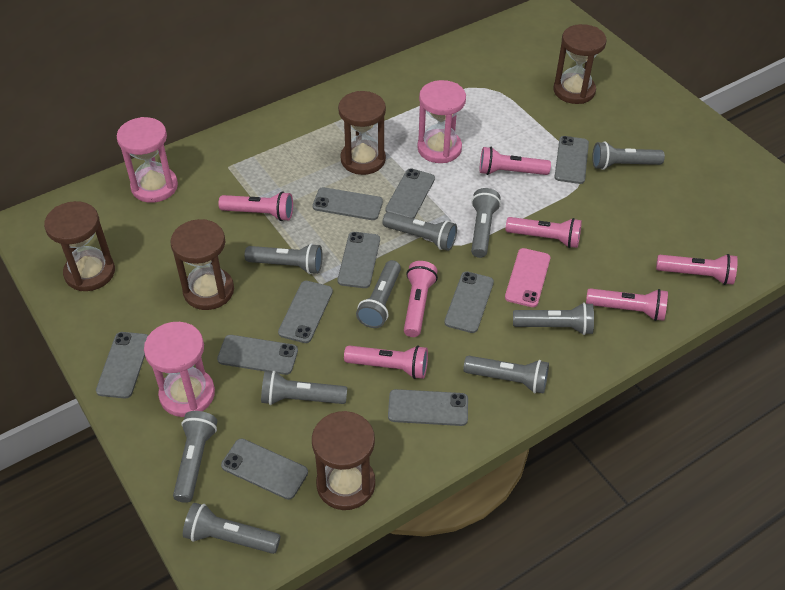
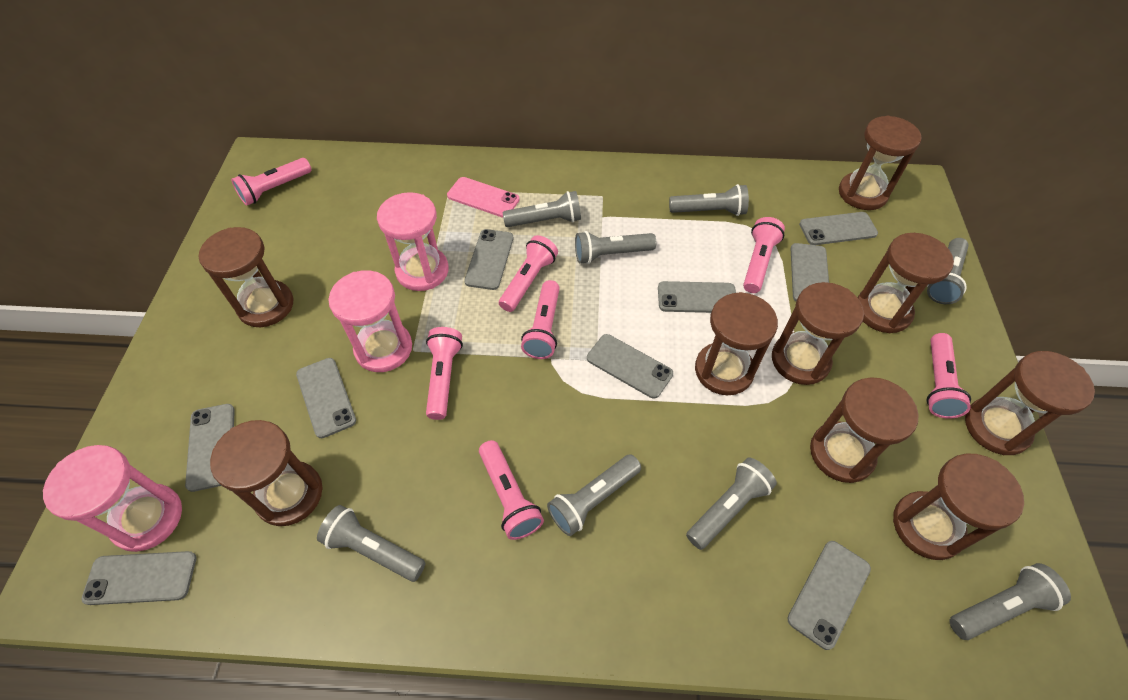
brown hourglass: [44,201,115,291] [170,219,234,310] [312,411,375,510] [338,91,386,175] [553,24,607,104] = 5 -> [199,227,294,327] [210,420,322,526] [695,292,778,396] [772,282,864,385] [810,378,919,483] [839,115,922,210] [857,233,954,333] [893,454,1024,560] [965,351,1095,455] = 9
grey flashlight: [173,411,217,503] [183,503,281,554] [245,243,322,274] [261,371,347,405] [356,260,401,328] [382,212,457,251] [463,356,549,394] [471,188,501,258] [513,302,594,335] [592,141,665,170] = 10 -> [317,505,426,582] [502,191,581,227] [547,454,641,536] [575,231,657,264] [669,184,749,216] [686,457,777,550] [927,238,969,304] [949,563,1071,640] = 8
grey phone: [96,332,149,398] [217,335,298,375] [221,439,308,500] [278,281,333,343] [313,187,383,220] [338,232,380,288] [385,168,435,219] [388,389,468,426] [444,271,494,333] [554,136,589,184] = 10 -> [81,551,197,605] [185,404,235,492] [296,358,356,438] [464,229,513,290] [587,334,673,399] [658,281,736,313] [788,541,871,650] [791,243,829,301] [799,212,878,245] = 9

